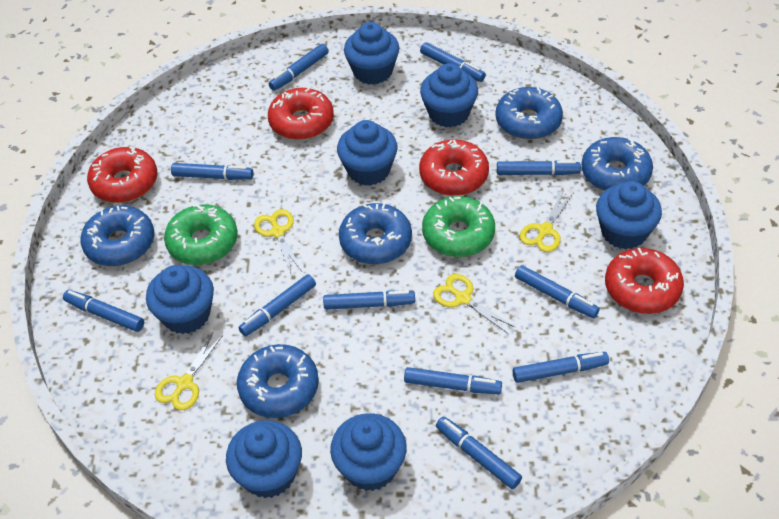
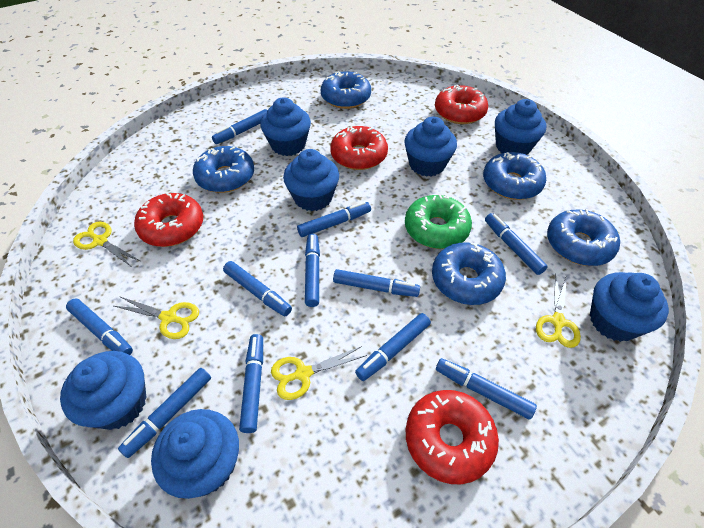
green donut: [164,204,238,265] [422,196,495,257] = 2 -> [405,194,472,249] = 1

